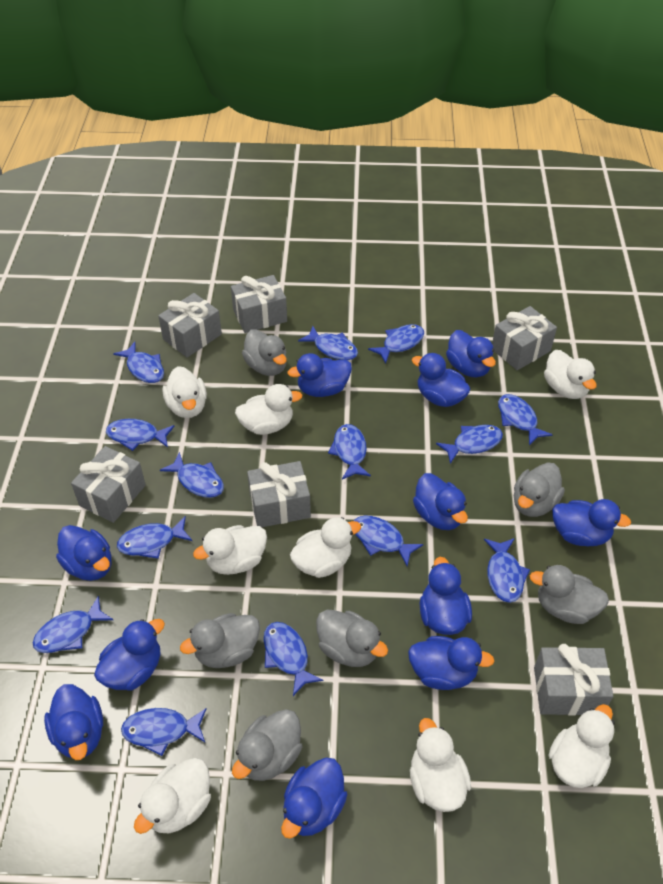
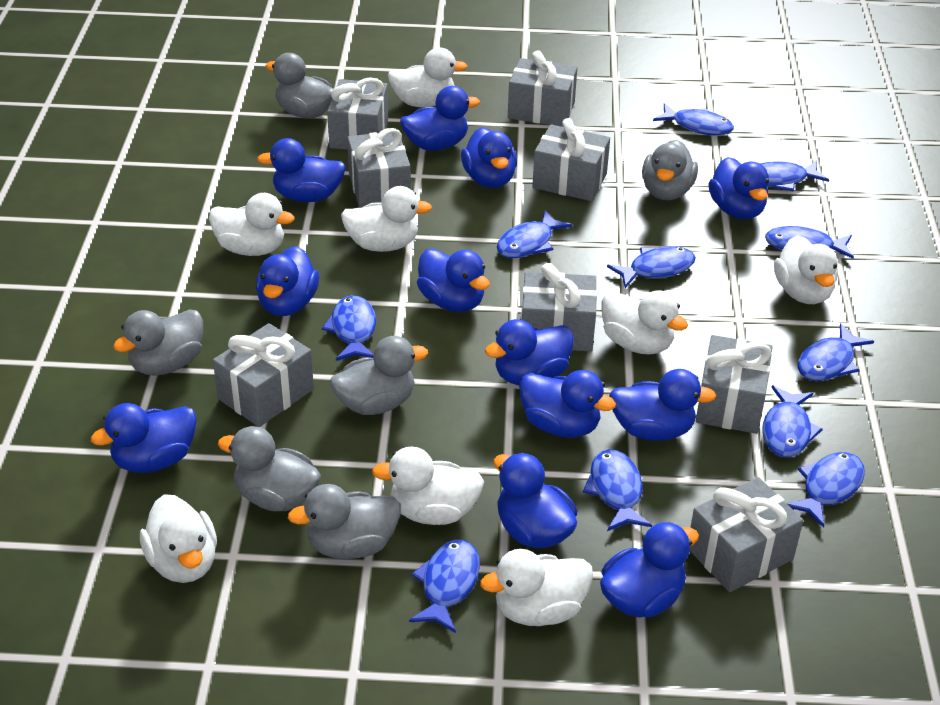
blue duck: [44,684,103,760] [56,525,112,581] [94,619,165,691] [281,757,348,839] [288,353,352,397] [408,636,494,690] [412,353,471,407] [413,473,468,530] [420,557,472,635] [446,330,496,377] [552,499,631,546] = 11 -> [91,403,197,473] [256,246,319,316] [257,138,346,202] [400,86,480,151] [417,249,490,312] [461,127,517,188] [485,319,574,385] [493,453,577,548] [519,370,616,438] [600,522,699,618] [609,369,716,441] [708,157,769,219] = 12
blue fish: [33,596,113,653] [106,419,175,451] [113,342,164,383] [117,516,192,559] [121,708,207,756] [160,452,224,498] [263,622,323,696] [298,326,358,360] [328,424,371,479] [354,516,423,566] [368,324,424,364] [436,425,503,464] [484,538,530,603] [498,394,553,446] = 14 -> [322,295,376,361] [409,540,480,633] [497,210,572,258] [583,449,652,531] [607,246,696,288] [653,103,734,135] [760,160,829,192] [763,385,823,457] [765,226,854,259] [787,452,865,528] [797,323,874,381] = 11
grey gift: [71,446,146,523] [158,293,222,357] [231,275,287,333] [247,461,311,527] [492,306,557,370] [534,644,613,716] = 6 -> [213,323,314,427] [327,77,388,150] [347,128,411,208] [508,50,577,127] [521,263,597,351] [532,118,610,201] [690,477,803,592] [696,335,773,434] = 8

